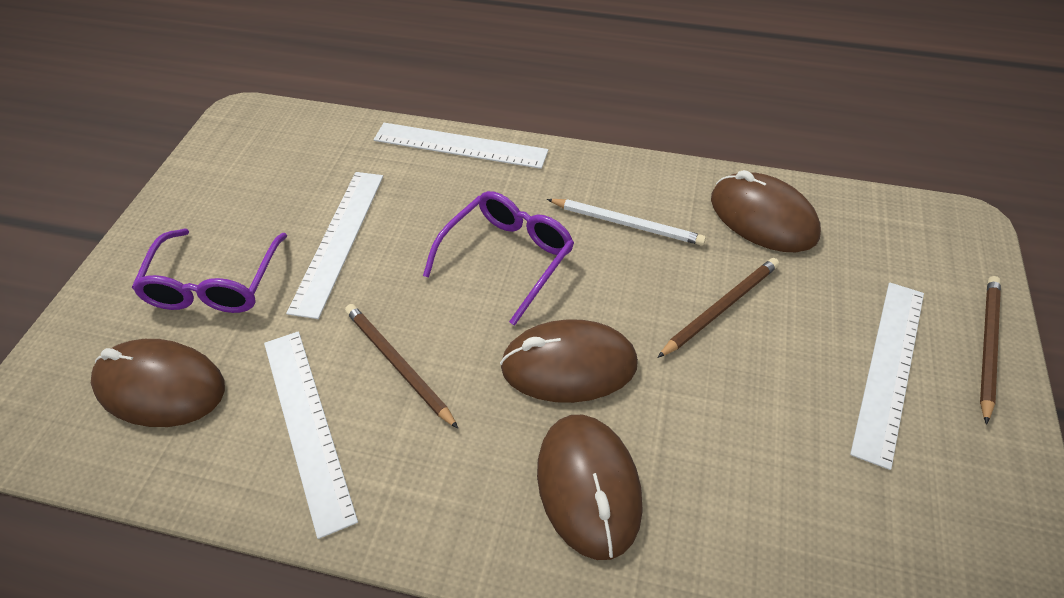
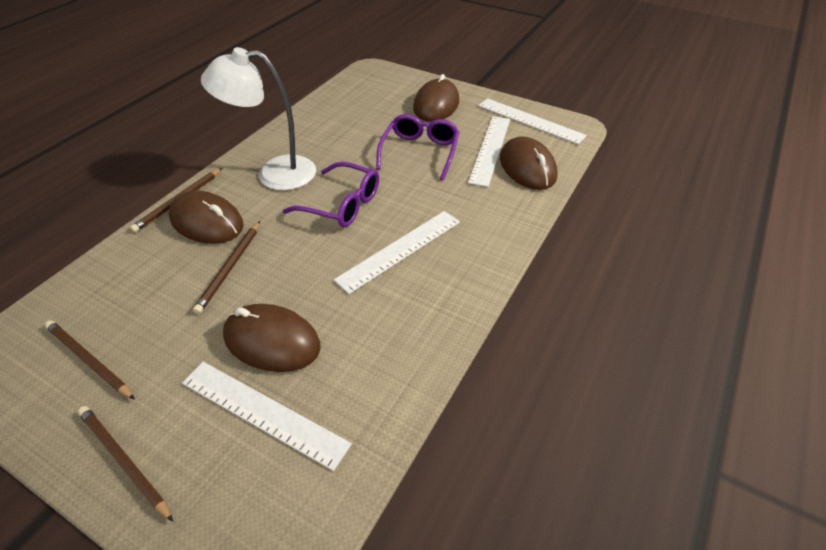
brown pencil: [345,304,459,429] [657,258,779,358] [980,276,1001,425] = 3 -> [45,320,135,400] [78,406,173,522] [130,168,222,233] [193,221,260,314] = 4
white lamp: none = 0 -> [201,47,316,190] = 1
white pencil: [547,199,706,246] = 1 -> none = 0

